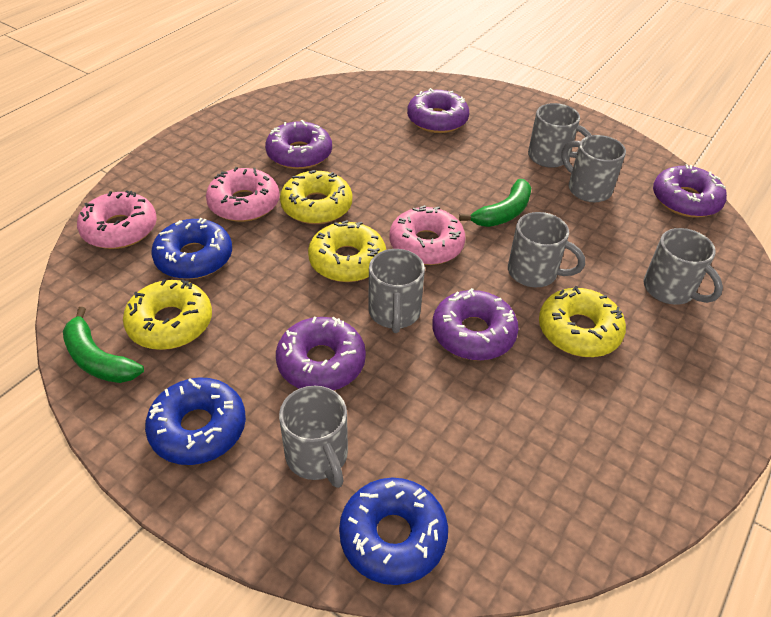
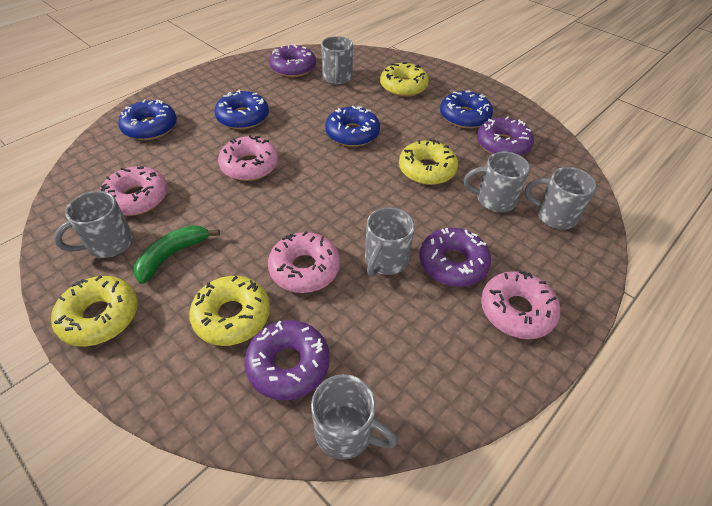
blue donut: [145,378,246,465] [151,218,232,279] [339,478,448,585] = 3 -> [118,99,177,140] [214,90,269,129] [325,106,380,147] [440,90,493,129] = 4
green banana: [63,307,144,383] [459,179,531,227] = 2 -> [134,225,220,284] = 1
pink donut: [77,190,157,249] [206,167,279,222] [389,205,465,265] = 3 -> [100,166,168,216] [218,135,278,181] [268,231,340,293] [481,271,560,339] = 4
purple donut: [265,120,332,169] [276,317,366,390] [407,88,469,133] [432,288,519,361] [653,164,727,218] = 5 -> [244,320,330,400] [269,44,316,77] [420,228,491,287] [477,116,534,156] = 4

